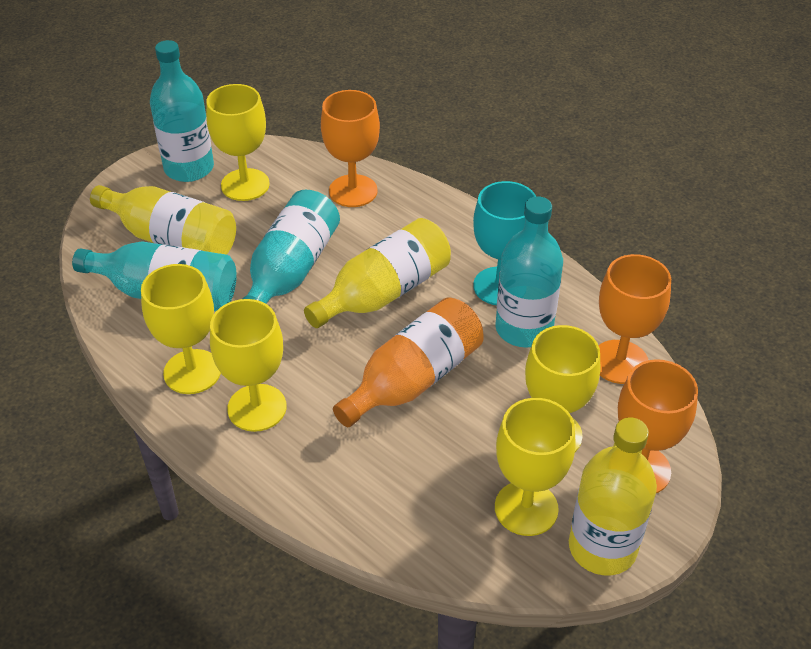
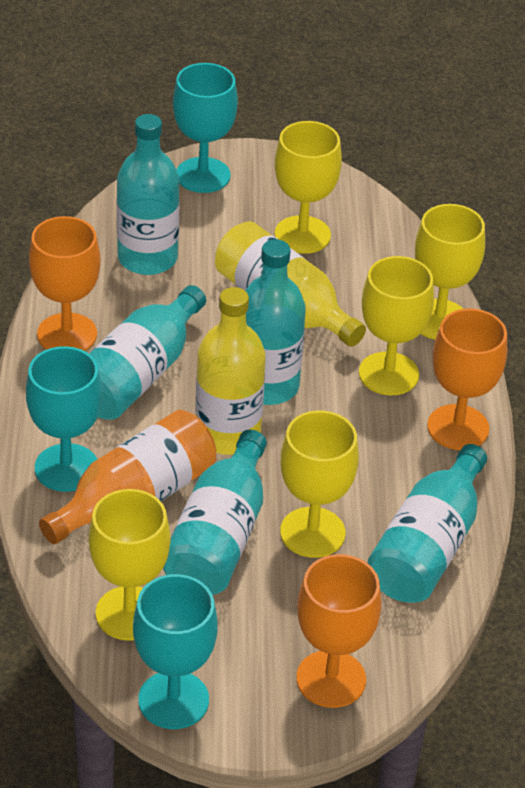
turquoise bottle: [72,241,237,311] [150,40,214,182] [242,190,340,304] [495,196,563,348] = 4 -> [89,285,206,420] [117,114,180,275] [163,430,267,595] [245,239,306,405] [368,444,487,603] = 5
turquoise goblet: [473,181,536,305] = 1 -> [26,346,102,492] [133,574,218,729] [173,63,238,193] = 3
yellow bottle: [90,185,236,255] [304,218,451,328] [569,417,657,575] = 3 -> [195,287,266,455] [215,221,366,347] = 2

